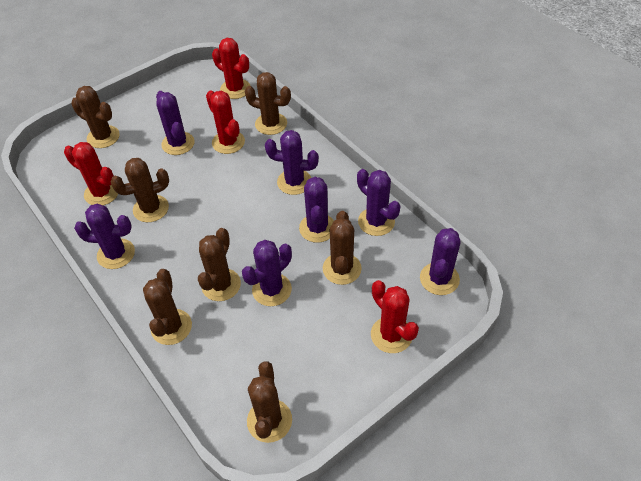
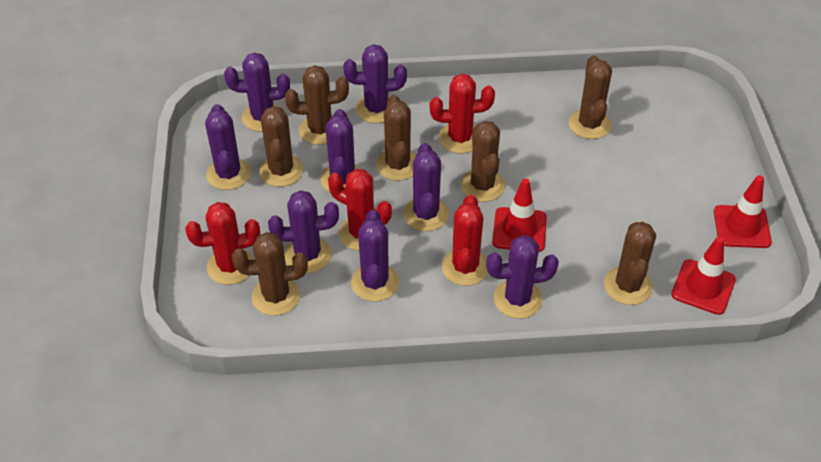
purple cactus: [74,204,135,269] [156,91,194,155] [242,240,292,306] [265,130,319,195] [299,177,334,243] [357,169,400,236] [420,228,461,295] = 7 -> [205,104,251,190] [224,53,290,132] [268,190,339,273] [321,109,361,193] [343,44,407,123] [351,210,399,302] [403,143,449,231] [486,235,559,319] = 8
red traffic cone: none = 0 -> [492,178,547,252] [671,236,736,315] [714,175,772,248] = 3

